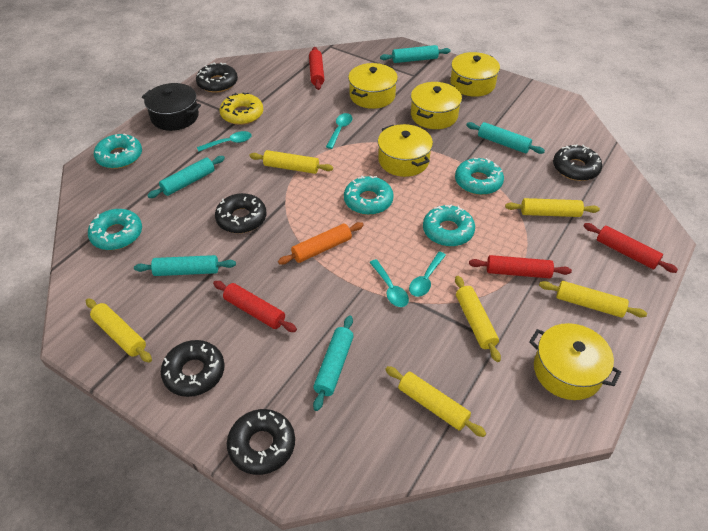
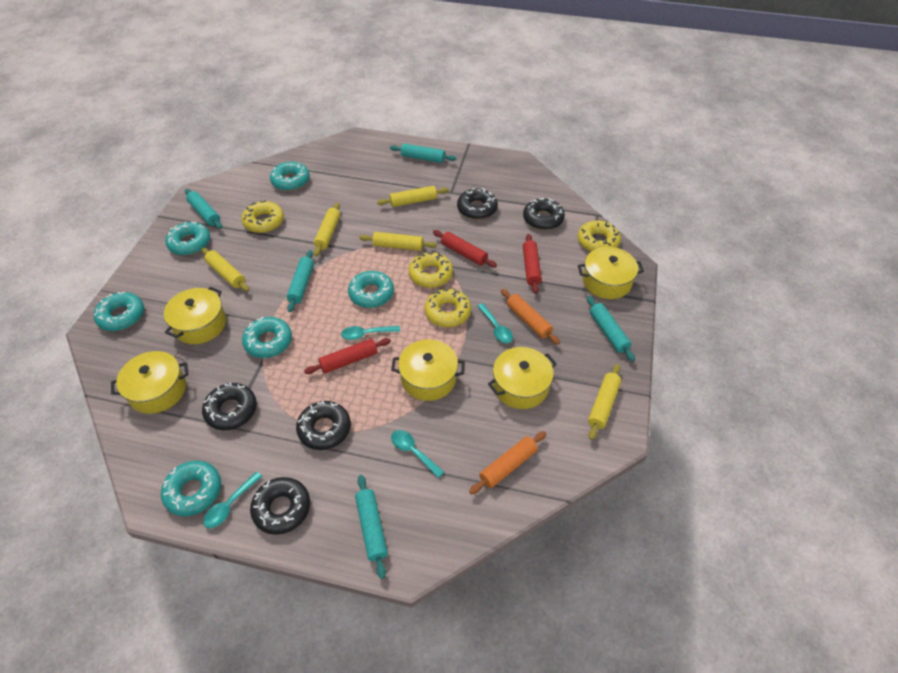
black pot: [142,83,201,131] = 1 -> none = 0
orange rolling pin: [278,222,364,265] = 1 -> [469,431,546,495] [501,289,560,345] = 2
red rolling pin: [213,281,297,332] [309,47,324,90] [469,255,572,279] [584,223,678,273] = 4 -> [304,338,391,374] [433,230,497,268] [523,234,542,294] = 3
turquoise donut: [88,209,142,250] [94,134,142,169] [344,176,394,215] [423,205,475,246] [455,158,504,195] = 5 -> [94,291,144,331] [161,461,221,516] [166,221,210,255] [242,317,292,358] [270,162,310,191] [348,271,394,308] = 6
yellow donut: [220,93,263,125] = 1 -> [241,200,284,233] [408,252,453,288] [424,288,471,327] [578,221,621,252] = 4
yellow rolling pin: [86,299,152,363] [250,150,333,174] [385,366,486,437] [455,276,501,362] [505,198,600,217] [539,281,647,318] = 6 -> [201,248,249,292] [314,202,341,256] [359,232,437,251] [377,186,449,207] [588,364,621,440] = 5

